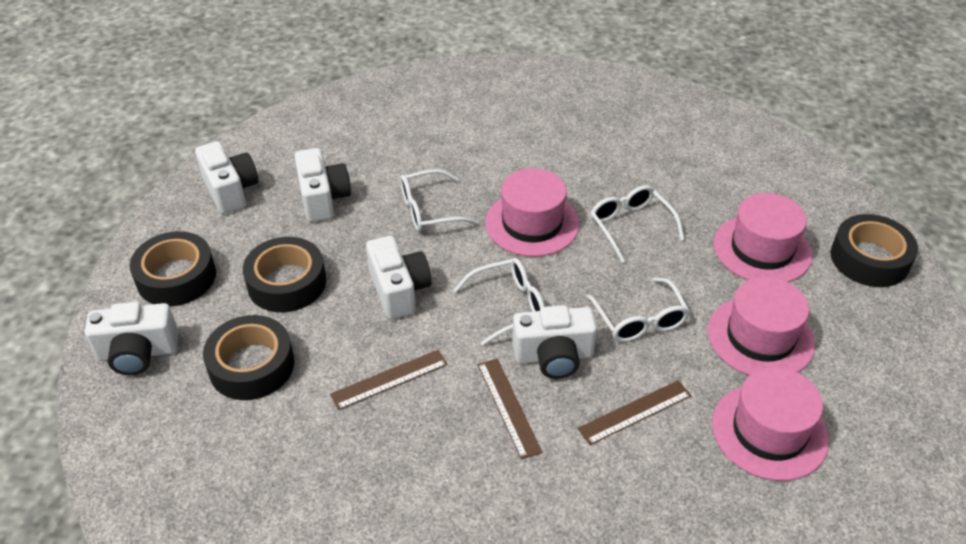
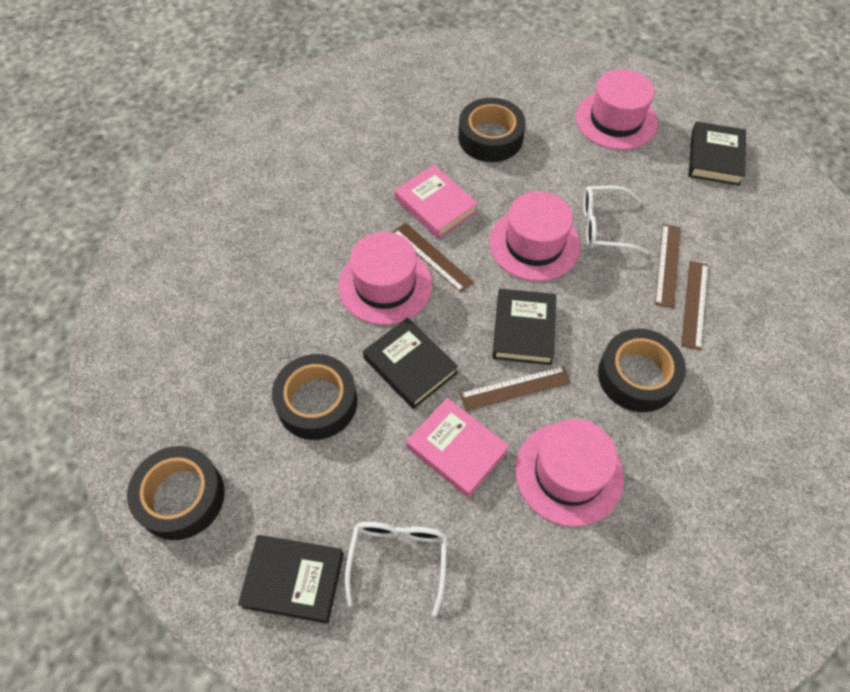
black book: none = 0 -> [238,535,344,624] [363,317,458,409] [493,289,556,365] [688,122,746,185] = 4
brown ruler: [330,350,448,410] [478,359,542,460] [578,380,691,445] = 3 -> [392,223,474,292] [460,366,571,411] [655,224,681,308] [681,261,708,350] = 4
pink book: none = 0 -> [395,165,478,239] [406,398,509,498] = 2
white camera: [85,302,179,375] [195,141,258,214] [294,148,351,222] [366,236,431,319] [512,305,597,379] = 5 -> none = 0
white glasses: [400,169,479,232] [454,258,545,346] [586,277,690,342] [591,185,684,263] = 4 -> [345,522,447,616] [583,186,649,254] = 2

